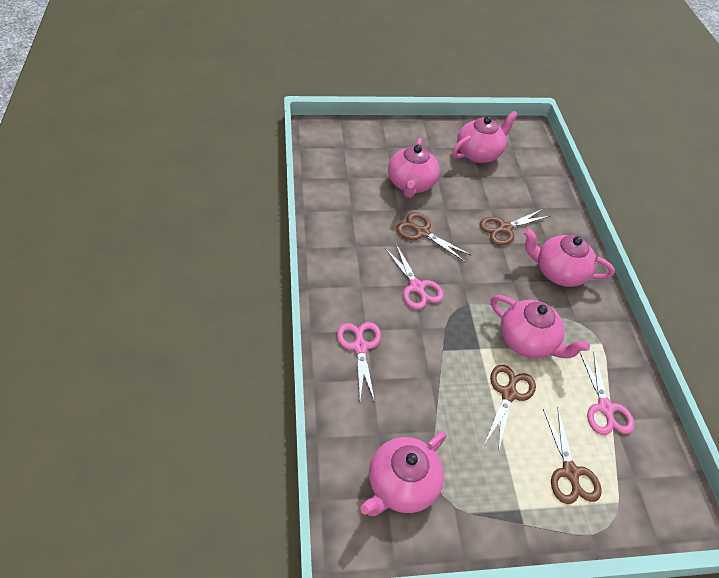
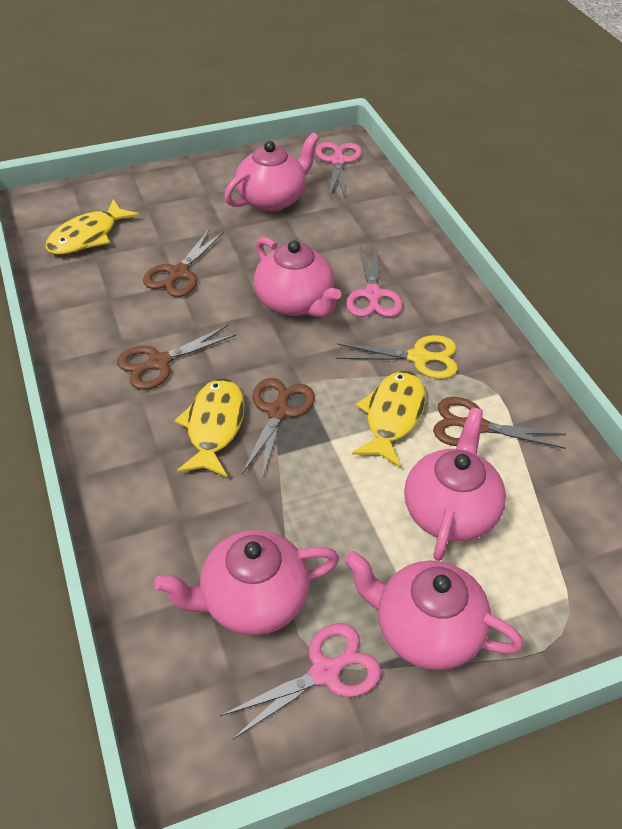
yellow fish: none = 0 -> [45,199,140,255] [175,378,245,478] [352,371,426,468] = 3
yellow scissors: none = 0 -> [336,335,458,379] = 1

